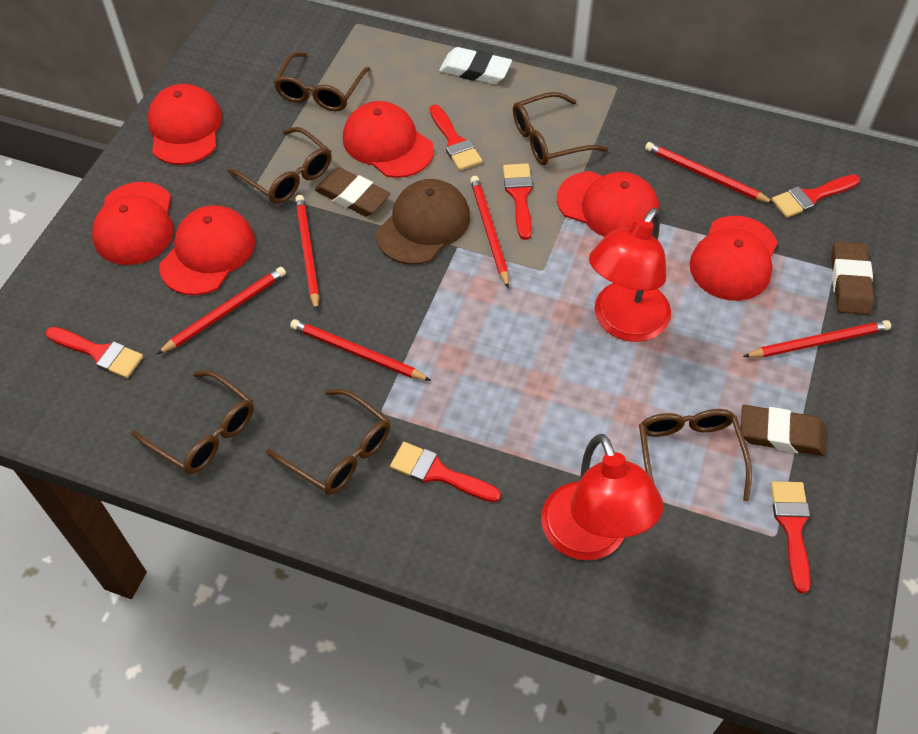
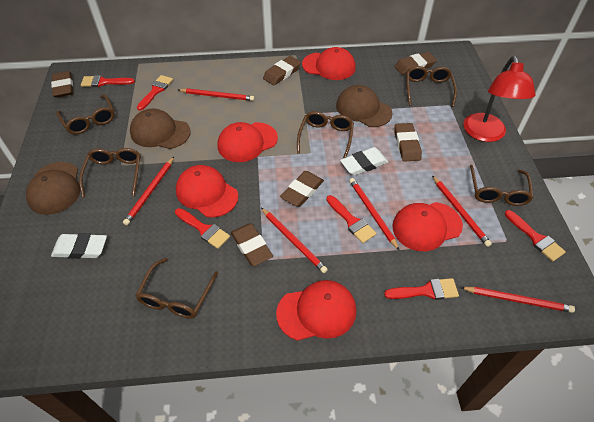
brown cap: [376,179,470,265] = 1 -> [26,162,81,215] [130,109,191,149] [336,85,393,127] = 3
brown eraser: [315,167,390,216] [741,405,826,456] [831,241,874,315] = 3 -> [51,71,73,98] [231,223,273,266] [263,56,301,85] [280,171,324,207] [394,52,437,75] [394,123,422,162] = 6
red cap: [92,182,173,265] [147,84,222,165] [159,205,255,295] [343,101,434,178] [557,171,659,237] [690,216,778,301] = 6 -> [176,165,238,218] [217,122,278,162] [276,280,356,341] [302,47,356,80] [392,202,463,251] = 5
red lamp: [541,434,663,560] [589,208,671,342] = 2 -> [464,56,535,142] = 1
white eraser: [439,47,512,84] = 1 -> [51,233,107,259] [340,147,388,176] = 2

